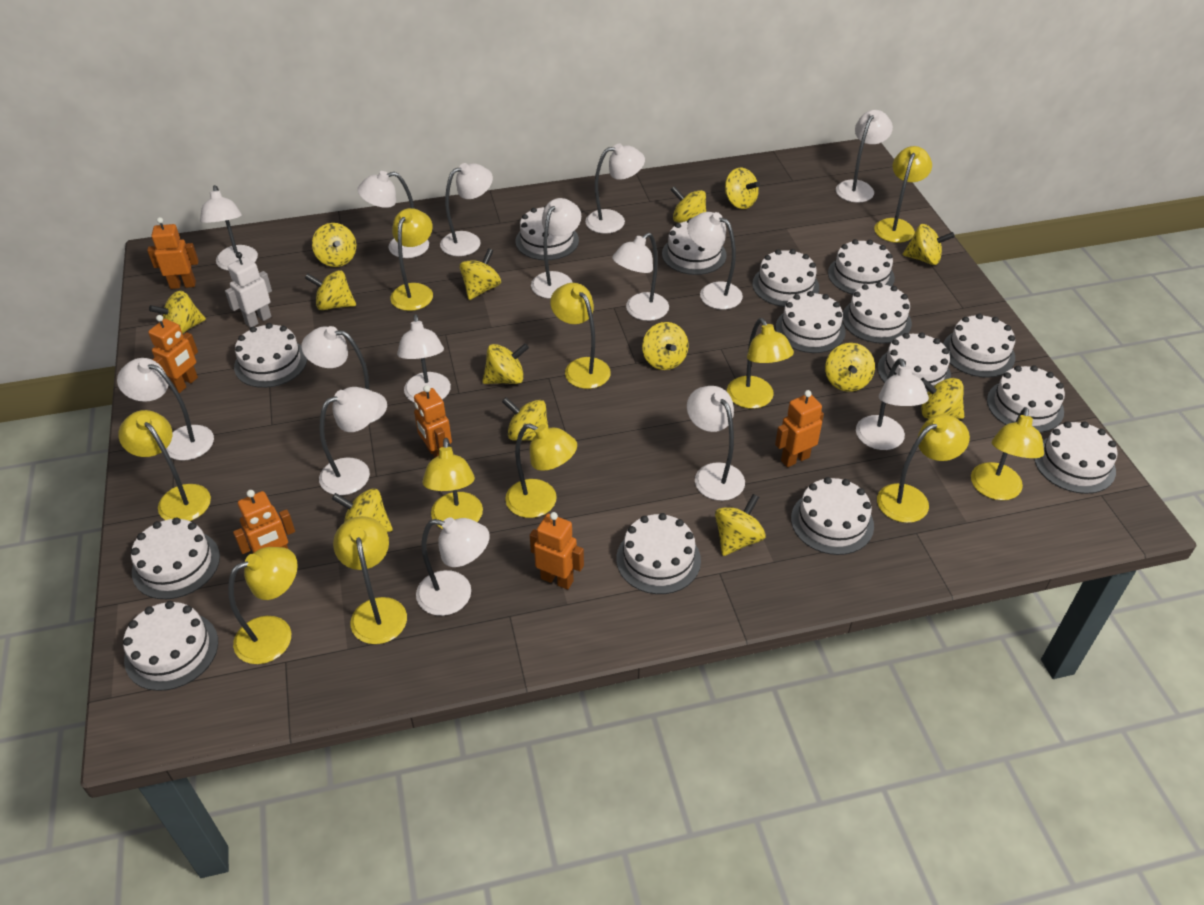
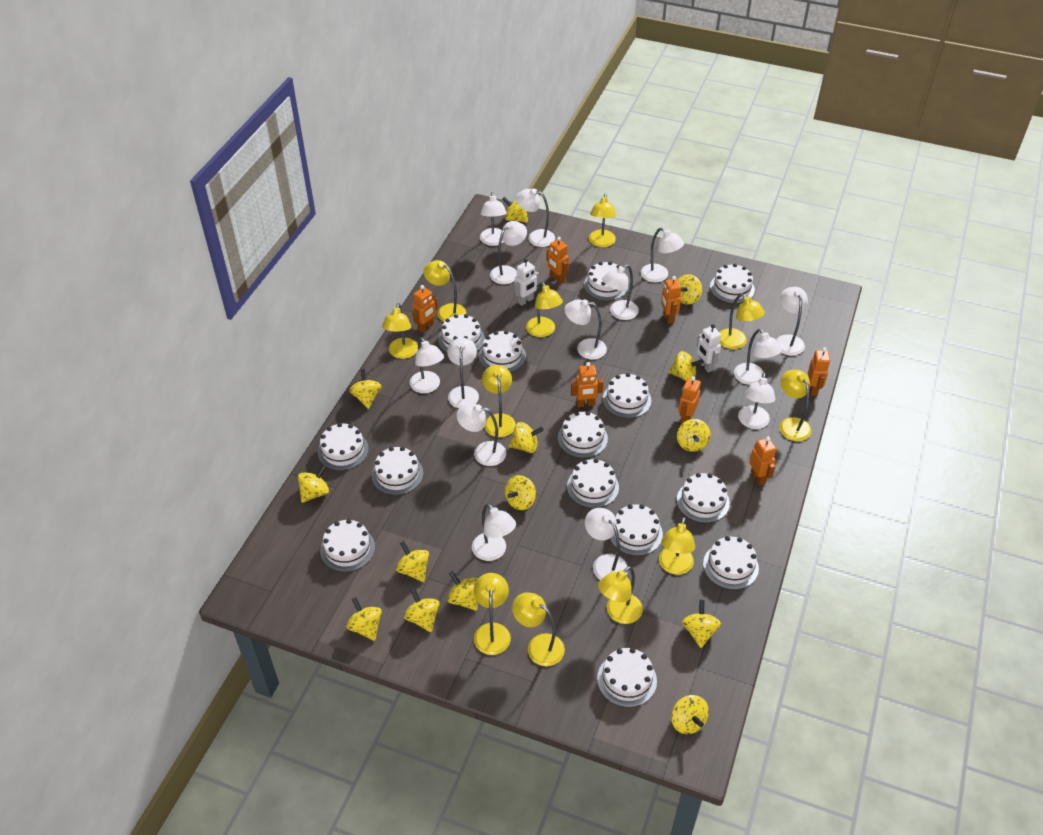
orange robot: [147,217,199,289] [148,315,198,393] [233,490,295,554] [414,385,452,458] [530,512,584,590] [775,390,824,467] = 6 -> [412,285,438,332] [547,237,569,284] [571,362,603,407] [661,276,681,324] [678,376,701,424] [749,437,776,486] [808,348,830,396] = 7
white cake: [123,601,218,691] [131,517,220,599] [234,323,307,388] [516,206,579,260] [616,513,701,594] [662,219,727,275] [752,249,819,307] [776,291,846,353] [791,477,874,555] [828,239,895,295] [842,282,912,343] [877,332,951,393] [943,314,1015,378] [987,365,1065,433] [1034,421,1117,494] = 15 -> [318,423,369,470] [320,519,375,572] [372,447,423,495] [438,314,485,353] [479,330,526,372] [558,411,608,458] [567,459,619,508] [584,261,627,301] [597,648,657,707] [603,373,651,418] [610,504,663,556] [677,473,730,523] [703,536,759,590] [710,264,755,303] = 14
white lamp: [117,358,214,460] [200,185,258,271] [301,326,387,423] [319,387,379,495] [357,171,429,258] [397,314,451,403] [416,517,490,616] [440,163,493,256] [531,198,581,299] [585,144,645,234] [612,233,669,321] [687,212,743,309] [687,386,745,501] [836,110,893,203] [856,358,929,450] = 15 -> [410,337,444,393] [447,338,479,408] [456,403,506,466] [472,503,516,561] [480,192,507,246] [490,221,527,284] [516,188,555,247] [565,299,607,359] [585,508,628,580] [602,265,639,320] [641,228,684,282] [734,329,782,385] [738,372,775,429] [776,287,808,356] = 14
white robot: [225,252,272,328] = 1 -> [514,259,539,306] [697,324,721,373] = 2

